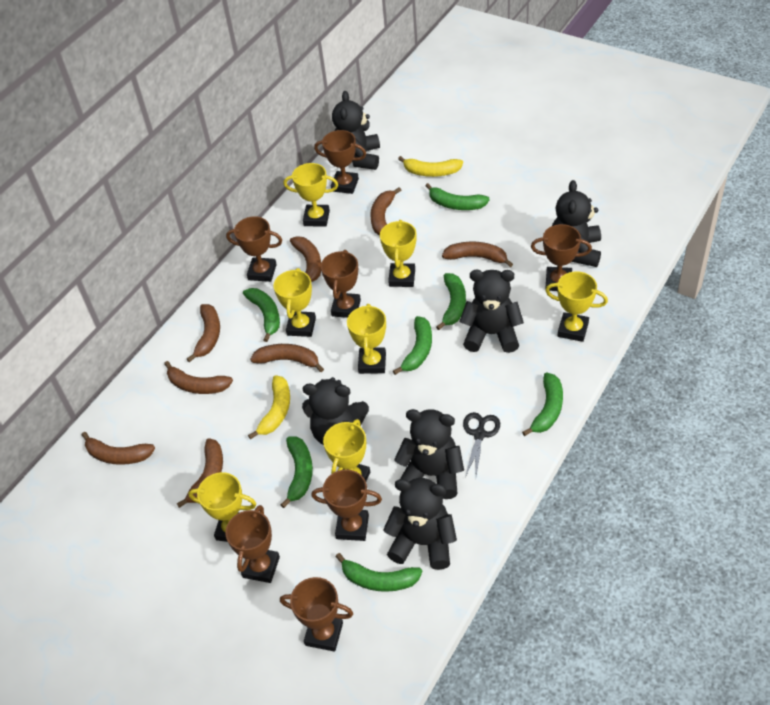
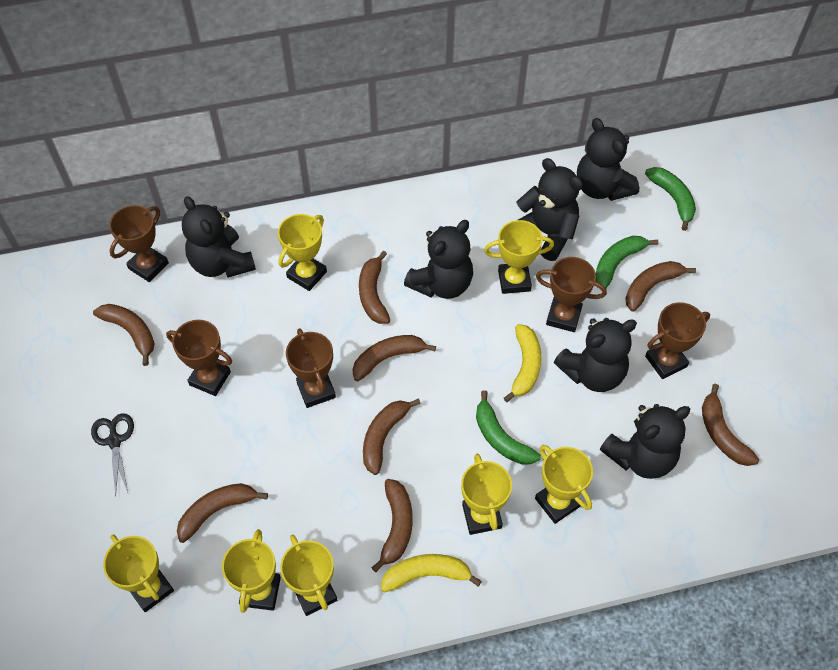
brown trophy: [225,505,280,583] [226,216,282,282] [280,577,353,652] [311,470,382,541] [314,130,366,194] [321,250,361,318] [531,224,592,291] = 7 -> [109,205,169,282] [166,320,232,396] [286,328,336,408] [536,257,607,332] [645,302,710,379] = 5
green banana: [243,288,280,342] [281,437,313,508] [336,553,422,592] [393,316,432,375] [425,183,490,210] [436,273,466,330] [522,373,563,436] = 7 -> [476,390,541,465] [596,236,658,288] [645,167,696,231] = 3

